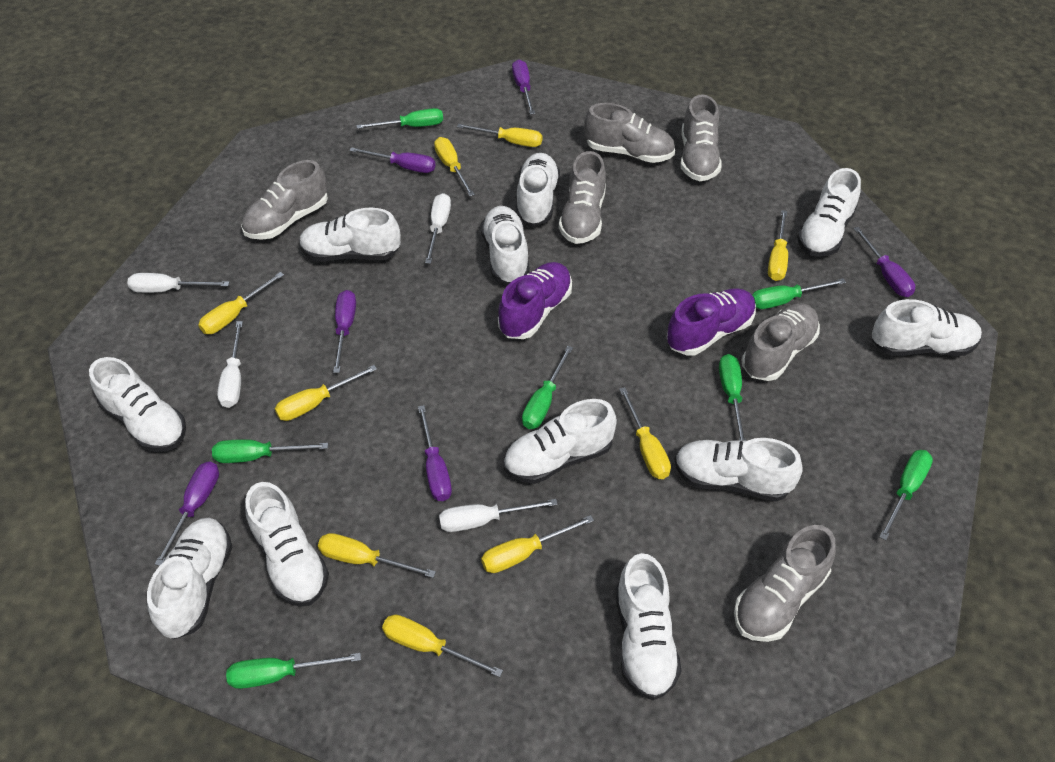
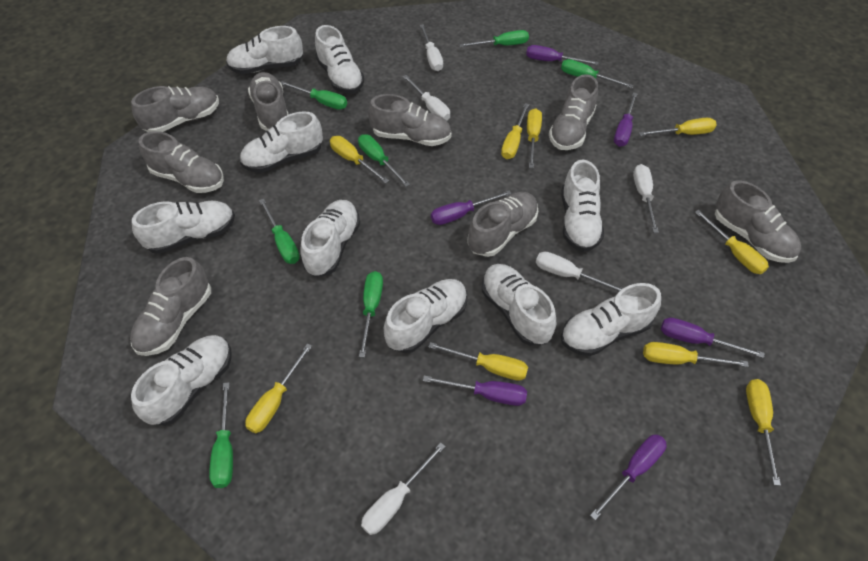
grey shoe: [241,160,328,240] [559,151,606,244] [584,103,675,163] [681,94,722,181] [734,525,836,642] [741,303,820,381] = 6 -> [130,257,211,356] [131,86,219,132] [139,131,224,193] [248,72,289,131] [368,94,451,146] [467,192,538,257] [549,74,598,150] [715,180,801,263] = 8
purple shoe: [498,262,572,339] [667,288,756,356] = 2 -> none = 0
white screwdriver: [127,273,230,293] [217,321,243,408] [425,193,451,264] [439,499,558,532] = 4 -> [361,442,446,535] [403,75,450,121] [420,24,443,71] [536,252,623,292] [633,164,659,233] = 5
white shoe: [89,357,186,452] [147,518,232,639] [245,482,329,607] [299,208,401,261] [481,206,530,284] [504,399,617,484] [516,153,560,226] [615,553,681,700] [675,438,803,501] [797,168,861,257] [872,299,982,356] = 11 -> [131,335,232,426] [132,201,235,254] [226,26,303,74] [240,111,323,173] [300,200,360,277] [315,25,365,94] [384,279,467,353] [482,264,556,345] [561,160,604,252] [561,283,661,356] = 10

